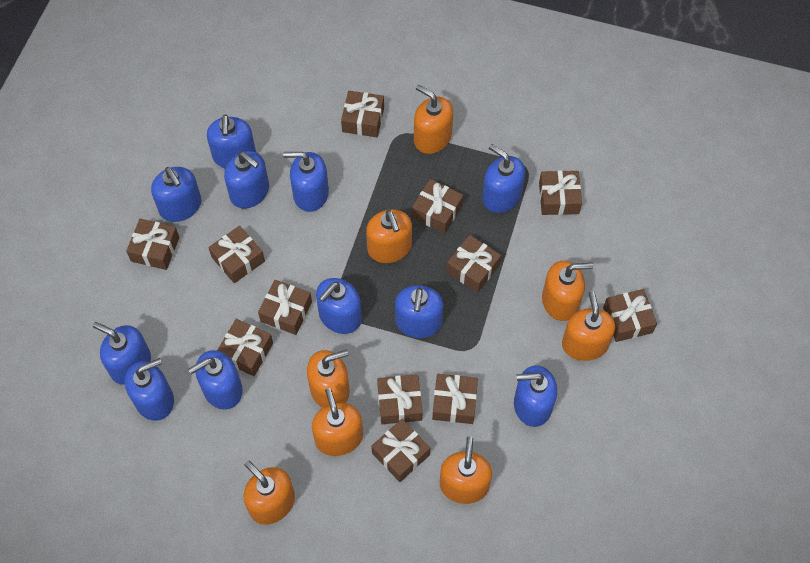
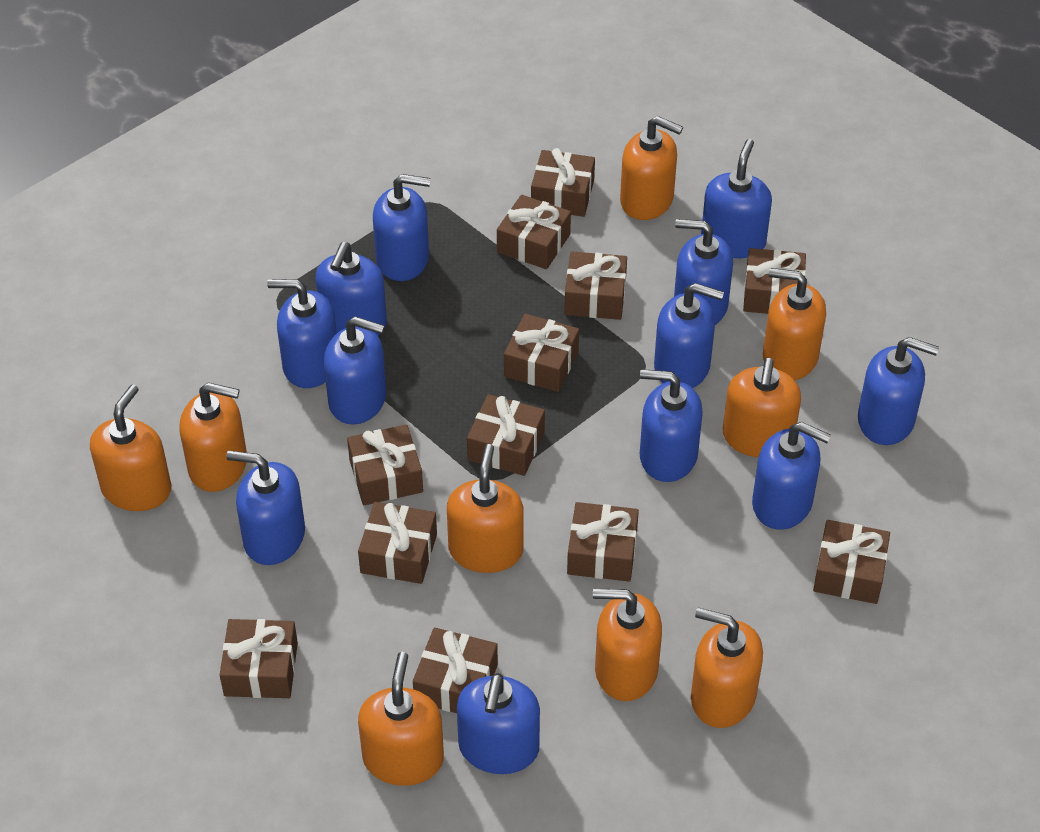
blue soap dispenser: [93,322,151,385] [125,358,174,421] [151,167,201,222] [188,350,242,410] [207,115,256,168] [224,151,269,209] [283,152,329,212] [316,278,362,334] [395,285,443,338] [482,144,525,213] [514,365,557,427] = 11 -> [226,450,305,565] [267,279,337,388] [315,242,387,336] [324,316,386,425] [373,174,431,281] [457,673,540,774] [640,369,703,482] [654,283,724,388] [674,219,733,325] [701,139,772,258] [752,422,831,530] [858,337,939,445] = 12
orange soap dispenser: [243,461,295,525] [307,350,350,408] [312,388,363,456] [366,209,412,263] [414,85,453,154] [440,436,492,504] [542,261,593,321] [562,291,615,361] = 8 -> [90,384,171,511] [180,382,247,492] [358,652,444,786] [447,444,524,573] [593,589,662,701] [620,116,683,220] [691,608,763,728] [723,358,801,457] [763,268,826,380] = 9

